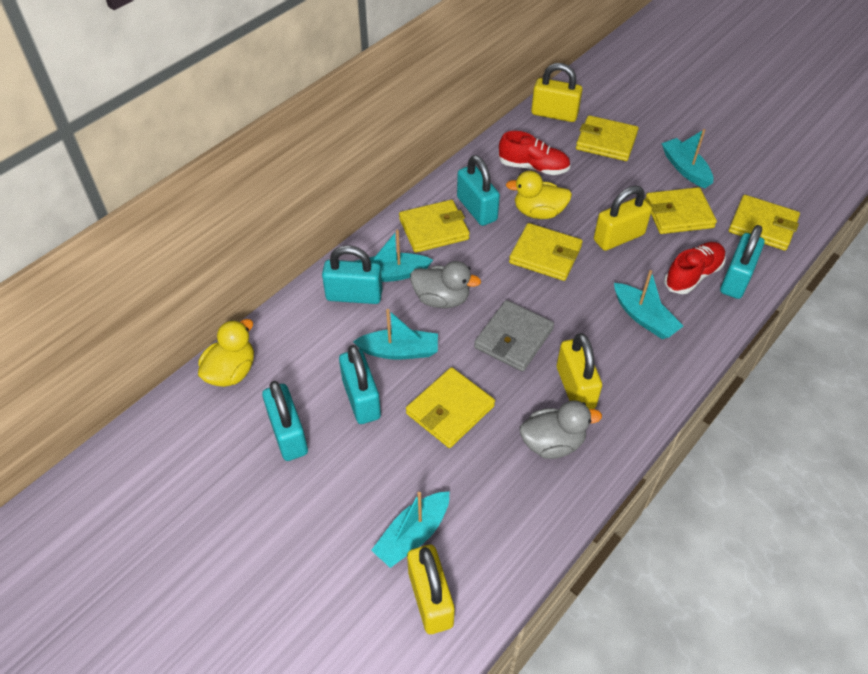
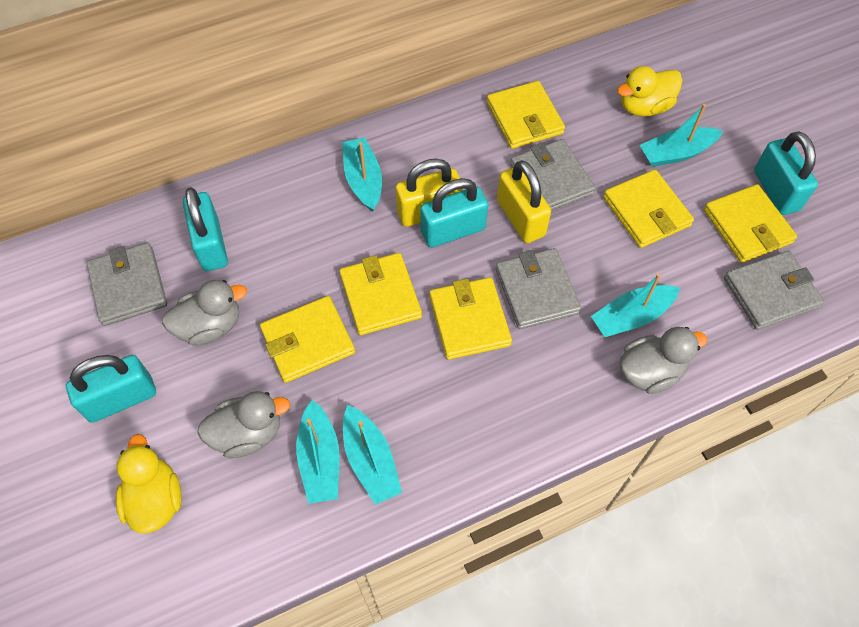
grey duck: [410,261,481,308] [520,400,602,459] = 2 -> [162,280,247,346] [197,391,290,458] [620,327,708,394] = 3
grey wallet: [474,300,554,372] = 1 -> [87,243,167,326] [496,248,581,329] [510,139,595,211] [724,251,824,330] = 4
red shoe: [498,131,571,175] [664,242,726,294] = 2 -> none = 0
turquoise padlock: [262,381,308,461] [322,245,382,304] [339,345,381,424] [457,155,500,226] [720,225,765,299] = 5 -> [66,355,156,423] [183,187,228,271] [420,178,488,248] [754,131,818,215] = 4
yellow padlock: [407,545,455,634] [531,63,582,122] [557,333,602,409] [594,186,652,251] = 4 -> [396,159,463,227] [497,160,551,243] = 2

